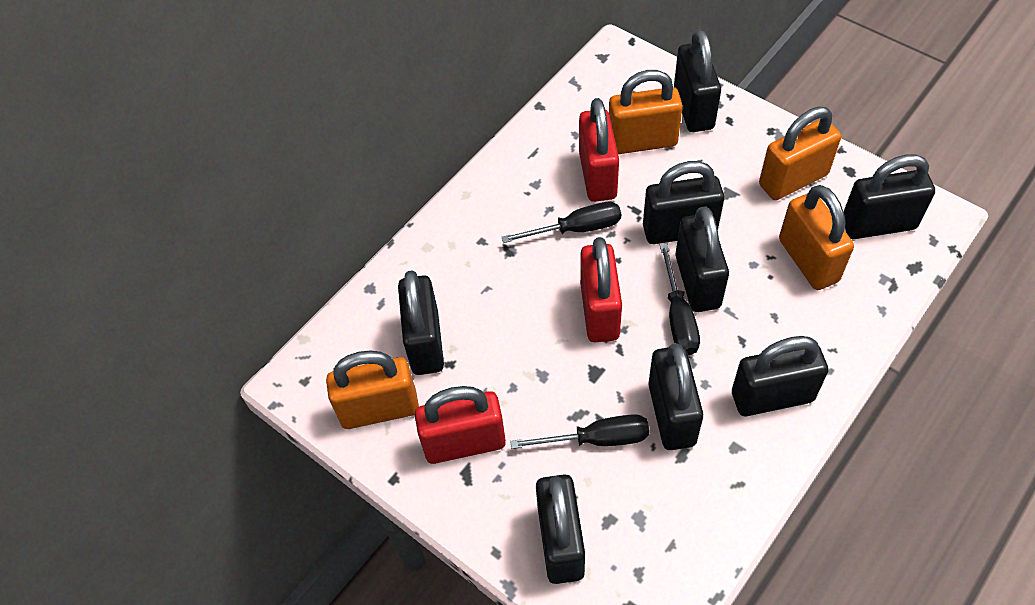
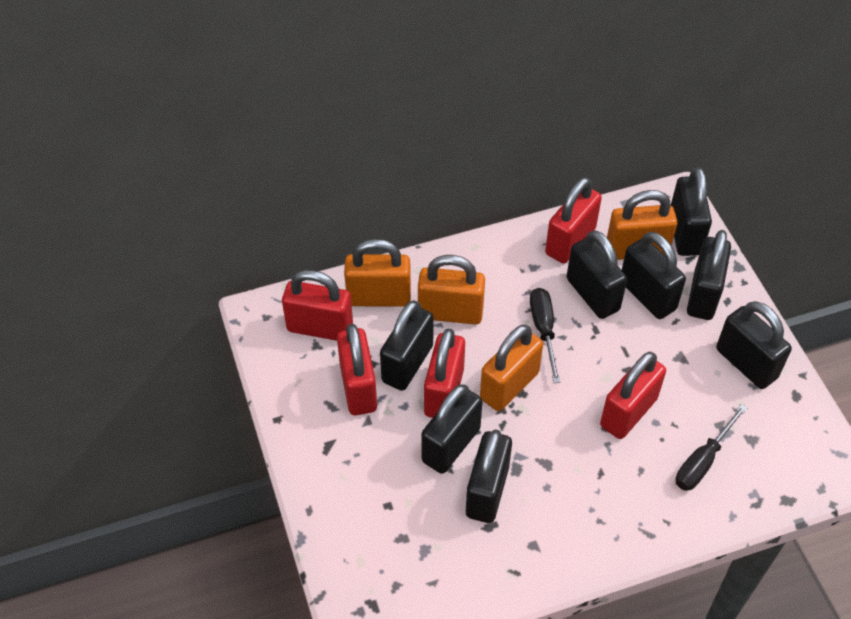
black screwdriver: [502,202,621,243] [510,414,649,449] [660,243,700,355] = 3 -> [530,288,561,383] [676,404,747,491] = 2
red padlock: [415,386,506,464] [579,98,619,202] [580,237,622,342] = 3 -> [282,270,353,341] [337,324,377,415] [424,329,465,418] [545,177,602,264] [600,352,666,439] = 5

